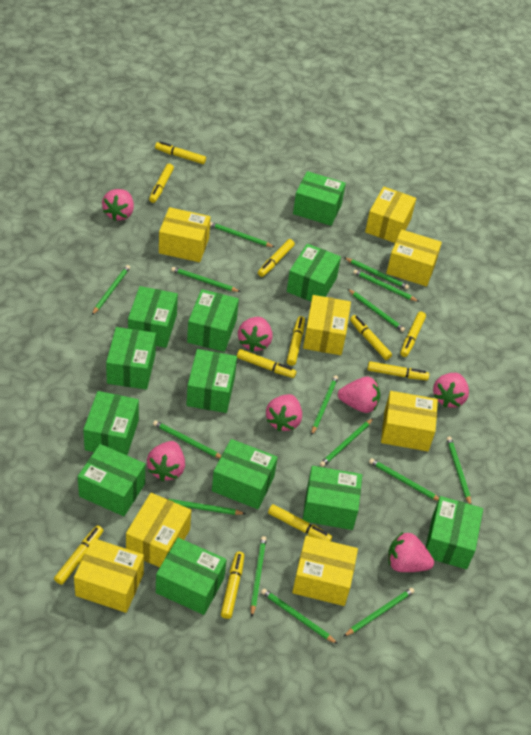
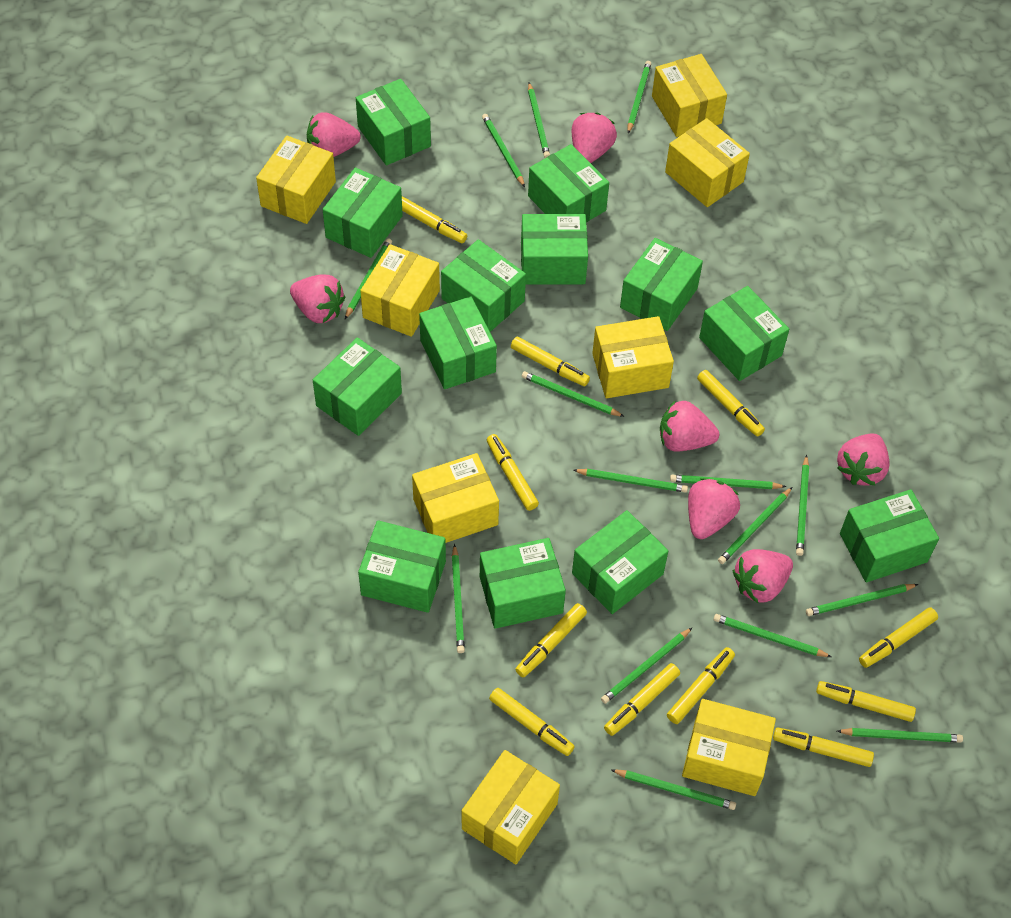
green box: [78,444,145,516] [83,391,139,455] [106,327,156,390] [128,286,178,348] [156,538,227,615] [186,349,237,413] [187,289,239,352] [212,439,278,509] [287,244,341,301] [293,171,346,226] [302,466,362,530] [426,496,483,569] = 12 -> [313,338,402,436] [323,168,403,258] [356,79,431,165] [358,520,446,613] [419,296,497,389] [441,239,526,332] [480,538,566,629] [521,214,588,285] [528,144,609,223] [572,510,668,614] [620,238,703,331] [699,286,789,381] [840,489,939,582] = 13

